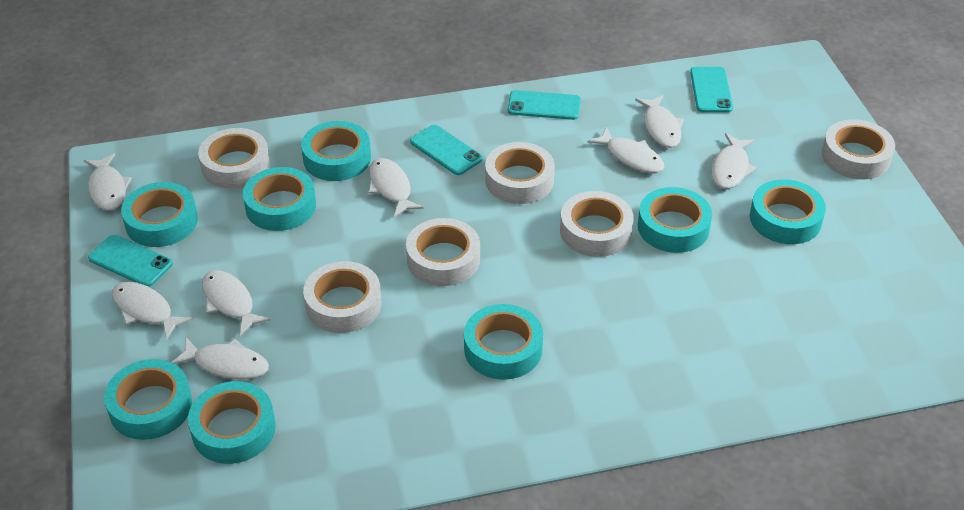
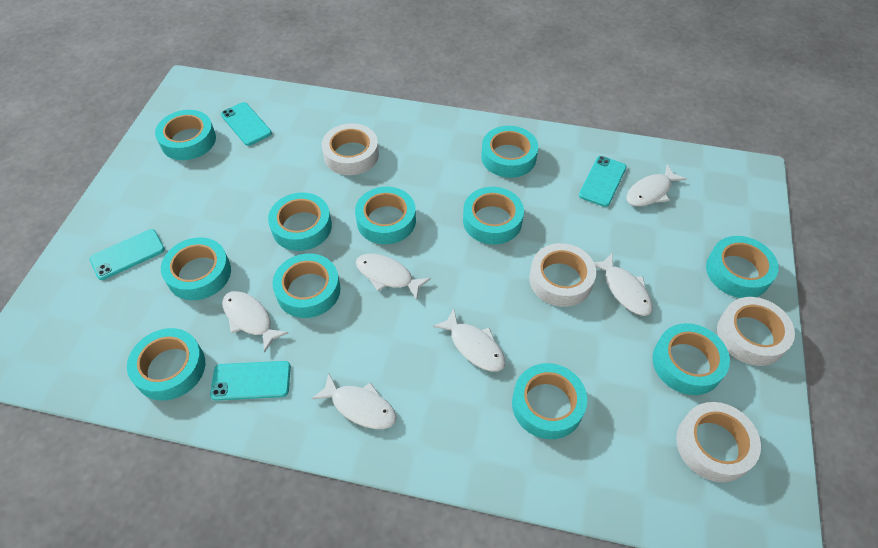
turquoise tape: [104,359,192,440] [121,182,198,247] [188,381,276,464] [243,167,316,231] [301,121,371,181] [464,304,543,380] [638,187,712,253] [750,179,826,244] = 8 -> [127,328,205,401] [155,110,216,160] [161,238,231,300] [268,192,332,251] [272,254,341,318] [355,187,416,244] [463,187,524,245] [481,126,538,178] [512,363,587,439] [652,323,730,395] [706,236,778,298] = 11
white fish: [84,153,132,211] [112,282,193,340] [171,338,269,380] [202,270,271,336] [369,158,424,217] [587,127,665,173] [635,95,684,148] [711,133,757,189] = 8 -> [222,291,288,353] [311,373,397,429] [356,254,431,300] [433,309,505,372] [594,253,653,316] [626,164,687,207] = 6
white tape: [198,128,270,189] [303,261,381,333] [406,218,480,286] [485,142,555,204] [560,191,634,257] [822,119,895,179] = 6 -> [322,123,379,175] [529,243,596,307] [676,402,761,482] [717,297,795,366] = 4

